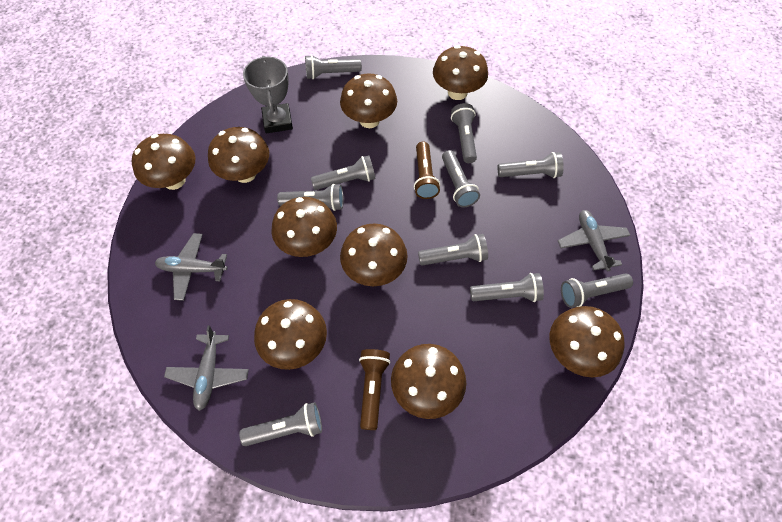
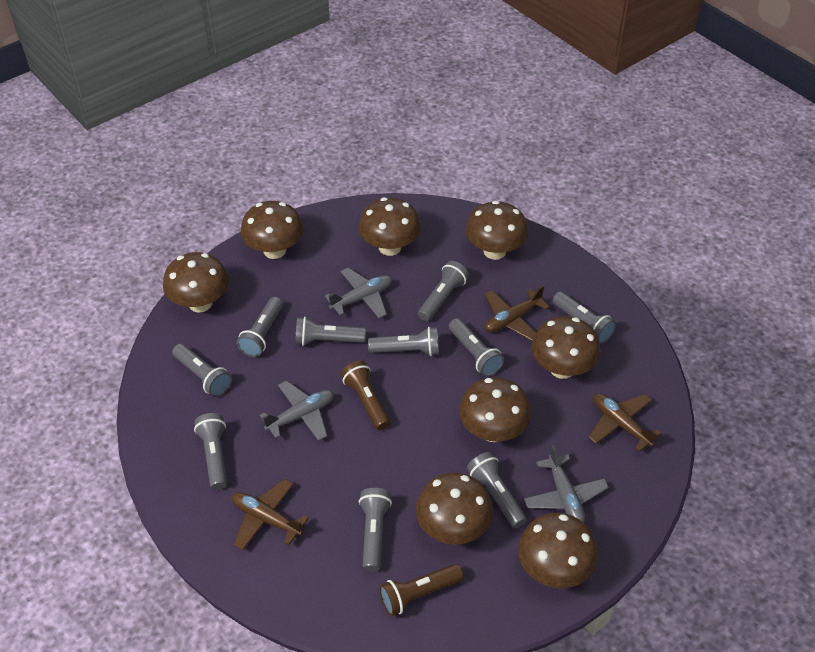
brown mushroom: [132,134,195,190] [208,127,269,183] [254,299,327,370] [271,197,337,257] [340,73,397,128] [340,223,408,286] [391,344,466,419] [433,45,488,100] [550,306,625,377] = 9 -> [163,252,229,313] [241,201,303,259] [359,197,421,256] [416,472,493,545] [459,377,531,442] [465,200,528,260] [518,513,598,588] [531,316,601,379] = 8
brown plane: none = 0 -> [232,479,309,550] [485,285,550,341] [588,393,662,452] = 3
grey trophy: [243,56,293,133] = 1 -> none = 0

